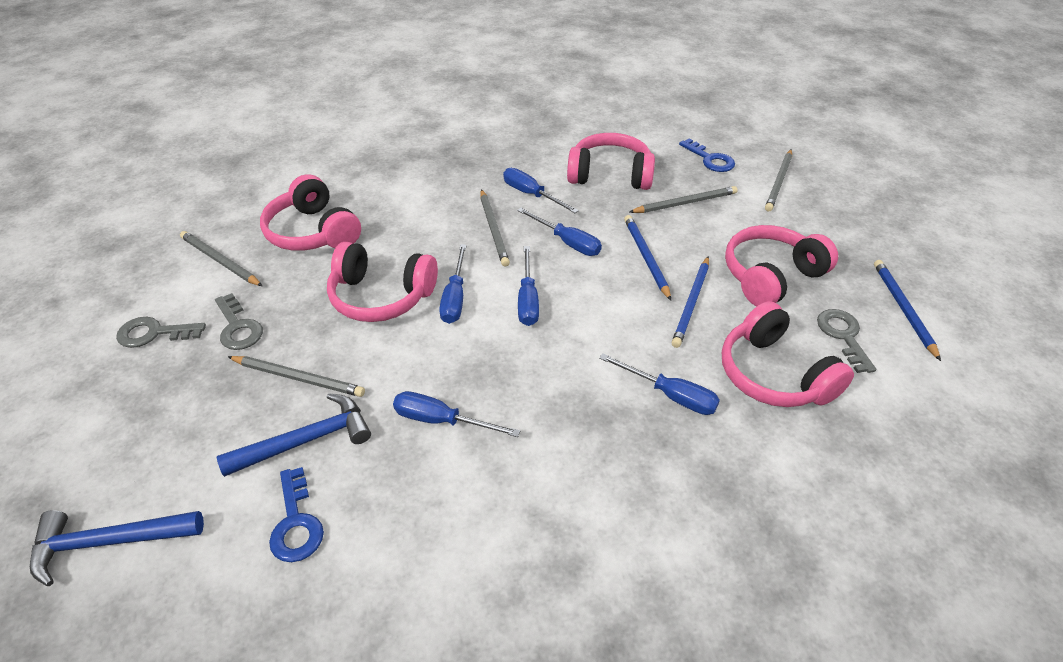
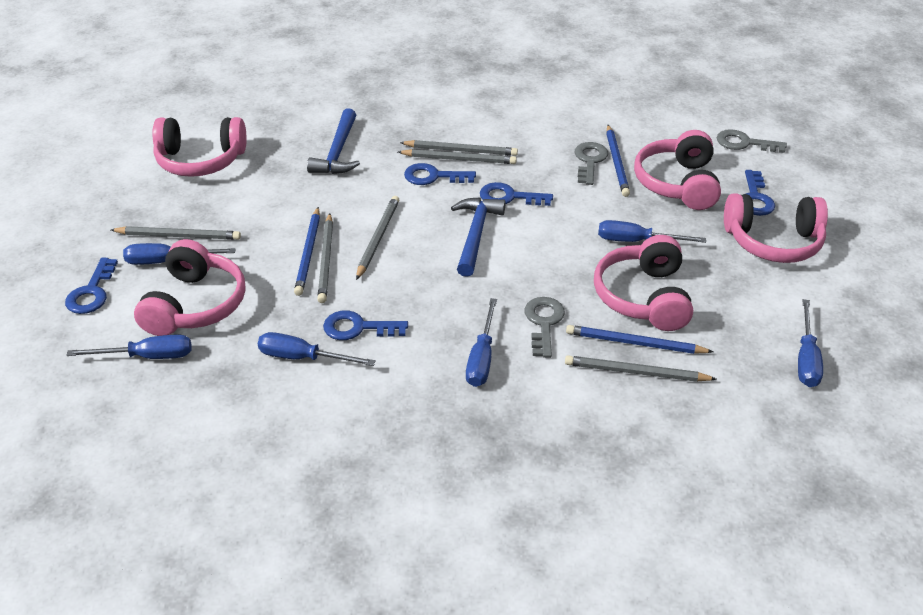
blue key: [269,467,324,562] [679,139,735,172] = 2 -> [65,258,118,314] [323,310,408,340] [404,163,476,185] [480,182,553,206] [745,170,775,216] = 5
grey pencil: [180,231,262,286] [228,356,365,397] [480,189,510,267] [629,186,738,213] [765,150,792,211] = 5 -> [111,226,241,240] [317,213,333,303] [356,196,399,280] [398,149,517,164] [400,140,518,156] [565,355,717,382] = 6

